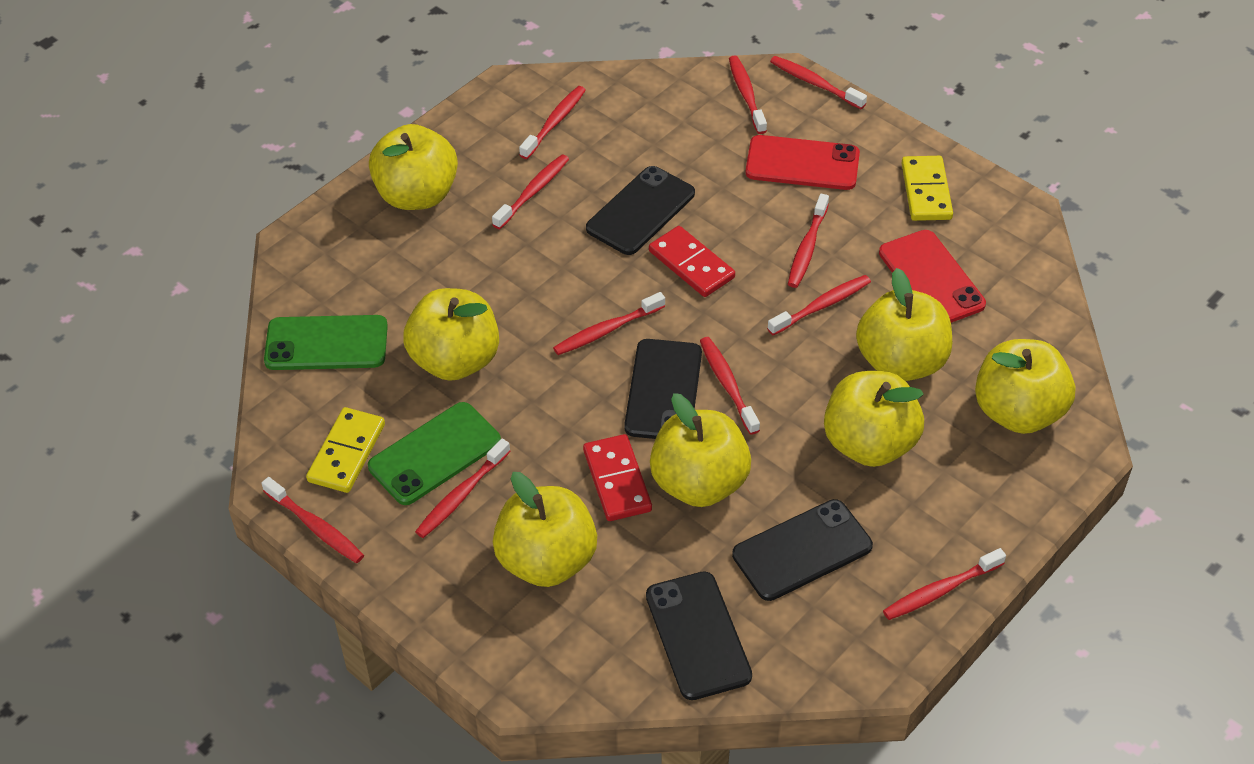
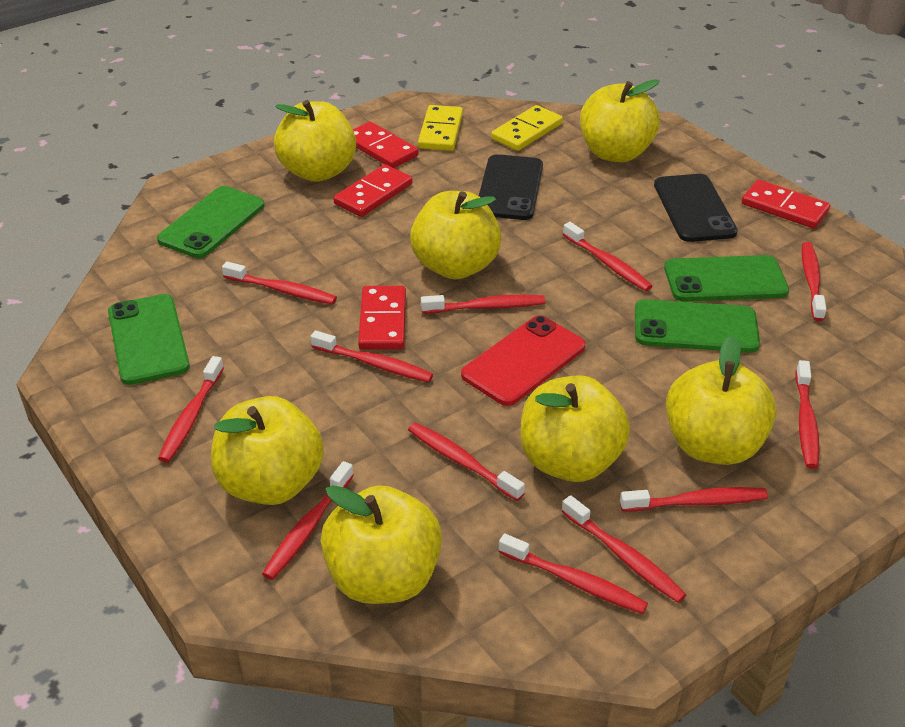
black phone: [586,166,695,255] [624,339,702,439] [646,571,752,700] [732,499,873,601] = 4 -> [479,154,543,220] [654,174,738,242] = 2
green phone: [264,315,388,370] [368,402,501,505] = 2 -> [108,294,190,385] [157,186,264,258] [635,299,760,353] [664,255,789,302] = 4
red domino: [583,434,652,521] [649,226,735,297] = 2 -> [333,164,412,217] [353,121,419,168] [358,286,406,350] [742,180,830,229] = 4
red phone: [746,135,860,190] [879,230,986,323] = 2 -> [461,315,586,406] = 1
red toothbrush: [262,477,364,563] [415,438,511,538] [492,154,569,229] [519,86,586,159] [553,292,665,355] [700,337,760,435] [729,56,767,134] [767,275,871,335] [770,56,867,109] [788,194,829,288] [883,548,1006,620] = 11 -> [158,356,224,462] [222,261,337,304] [262,461,354,580] [310,330,433,382] [408,423,525,501] [421,295,545,314] [499,533,648,614] [562,495,687,603] [563,222,652,291] [620,487,768,512] [795,360,819,469] [802,242,826,321] = 12

